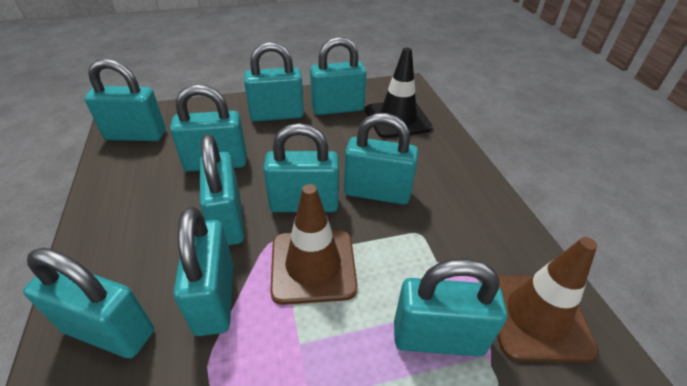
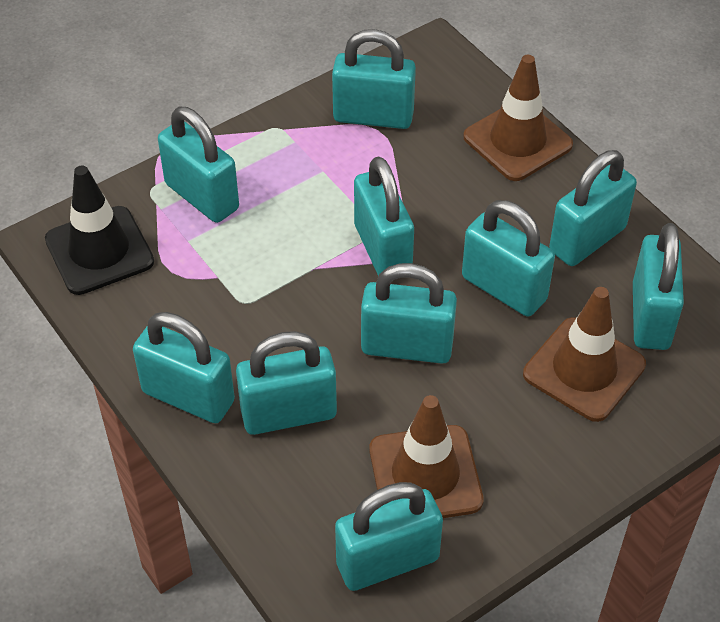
brown traffic cone: [270,184,358,305] [497,237,599,362] = 2 -> [369,395,484,518] [463,55,573,181] [523,287,646,422] = 3

